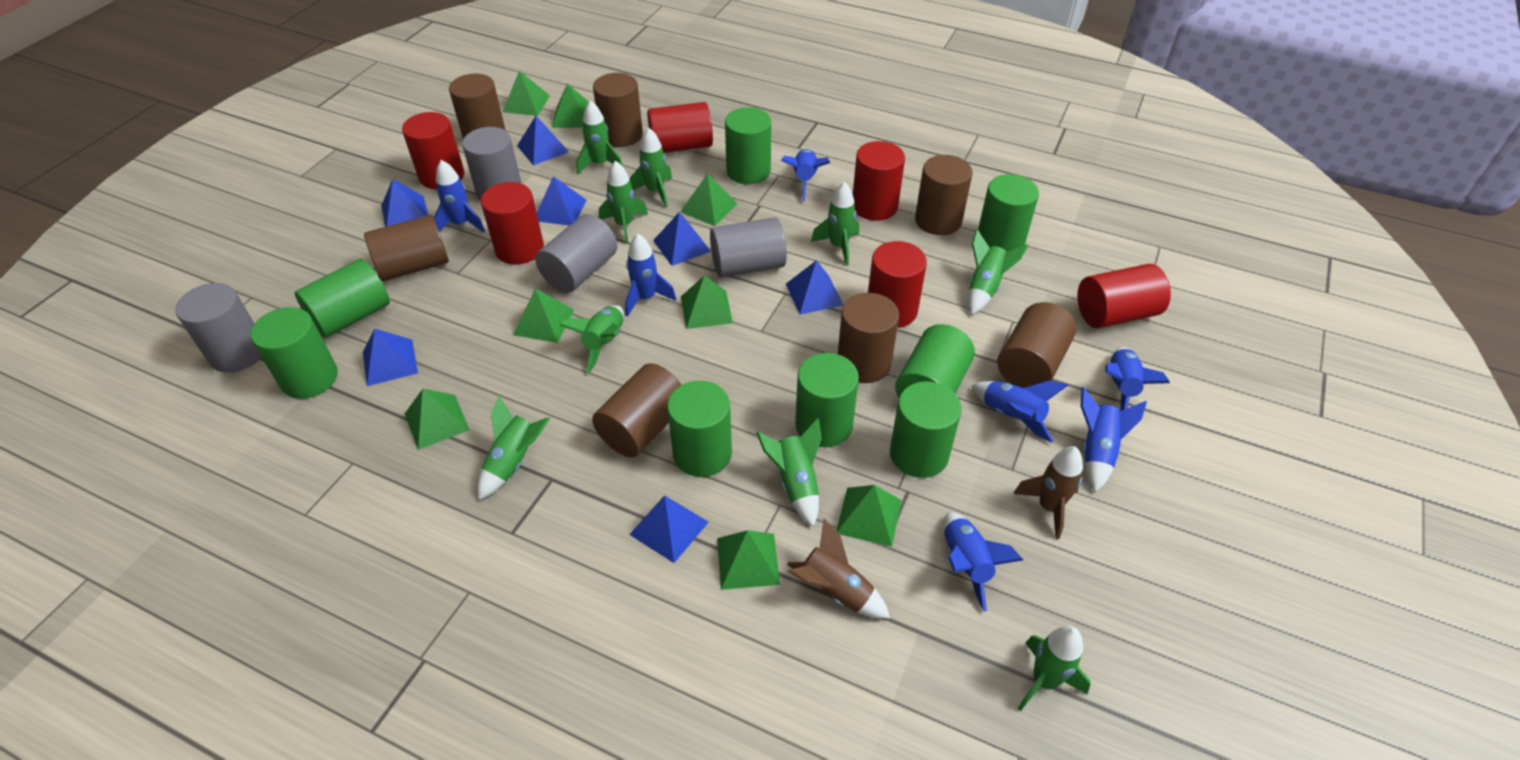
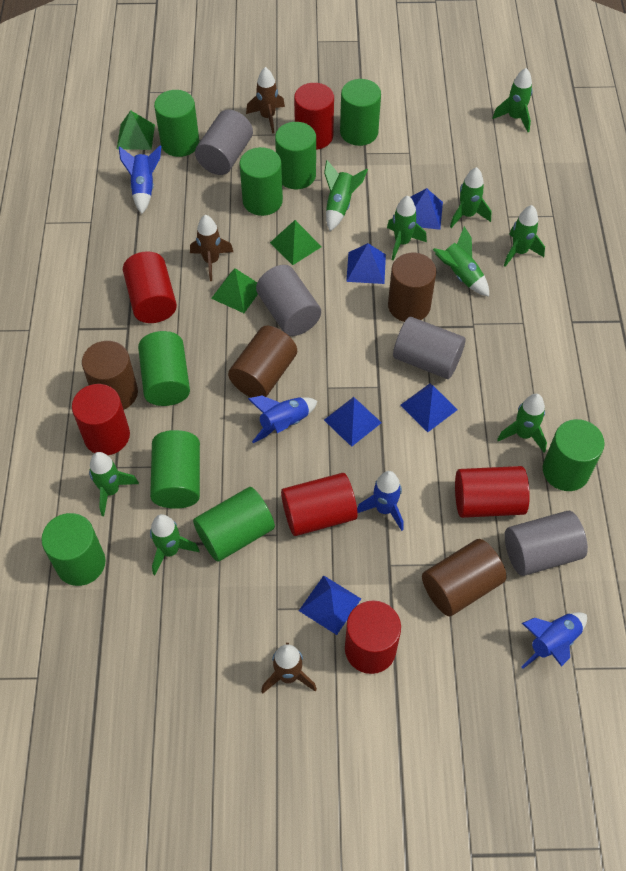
blue pyramid: [363,329,418,386] [381,179,428,227] [517,116,569,165] [537,176,587,226] [629,495,709,563] [653,212,711,266] [786,260,843,314] = 7 -> [299,575,361,635] [324,397,382,447] [346,243,386,284] [400,384,458,432] [411,188,443,230] = 5
blue rocket: [434,160,485,233] [625,234,676,317] [781,149,830,201] [944,512,1023,611] [971,381,1068,443] [1081,387,1147,492] [1105,347,1170,411] = 7 -> [119,145,161,214] [248,396,318,443] [357,471,404,531] [521,612,587,669] = 4
brown cylinder: [364,215,449,281] [449,74,506,139] [592,363,681,457] [593,73,643,147] [838,293,899,383] [915,155,973,235] [998,302,1076,388] = 7 -> [82,341,138,410] [228,326,297,398] [388,253,436,322] [422,539,507,616] = 4
brown rocket: [787,519,890,619] [1013,446,1083,539] = 2 -> [190,215,233,281] [246,67,285,133] [261,643,317,694] = 3
green cylinder: [250,307,338,399] [295,259,390,338] [667,381,732,477] [725,107,771,184] [795,353,859,447] [890,381,961,478] [895,324,975,397] [978,174,1039,252] = 8 -> [41,513,106,586] [138,331,190,406] [150,430,200,509] [154,90,199,157] [193,487,275,562] [239,147,283,216] [275,122,316,189] [340,79,381,146] [543,419,605,491] = 9
green pyramid: [405,389,470,450] [503,71,550,116] [513,288,574,343] [552,84,589,128] [681,174,738,226] [681,276,733,329] [717,530,780,590] [836,485,902,547] = 8 -> [117,110,155,150] [211,268,258,313] [270,220,322,265] = 3

